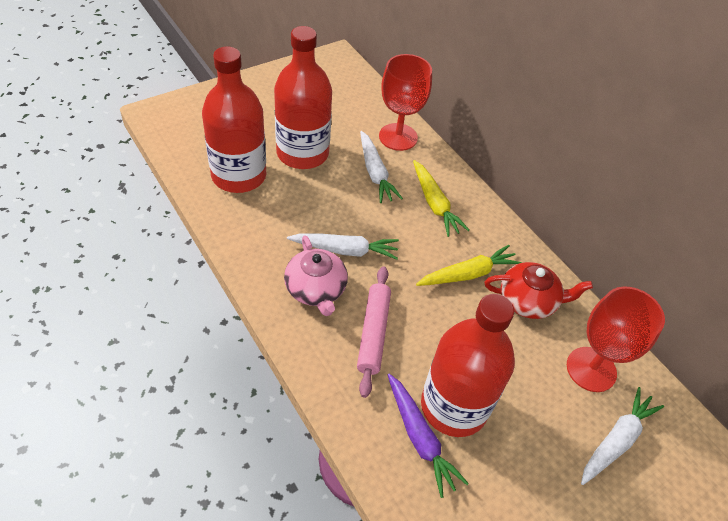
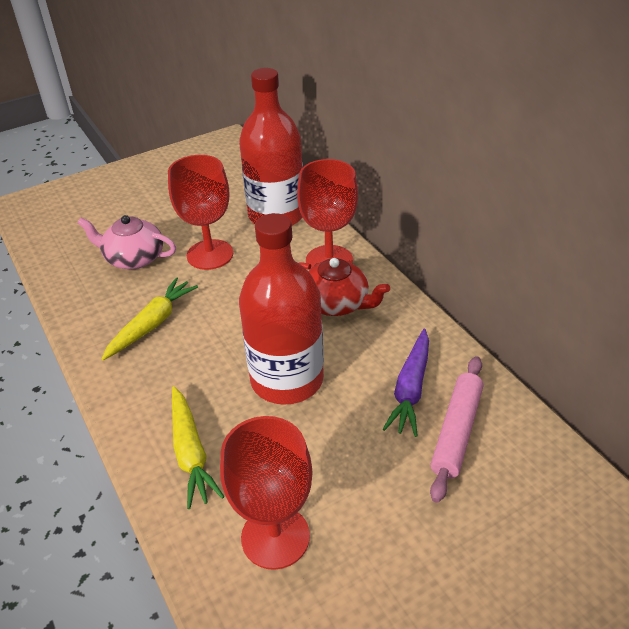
red bottle: [202,46,266,193] [274,26,332,169] [421,294,515,437] = 3 -> [239,68,303,226] [239,213,324,405] = 2
red goblet: [379,54,432,151] [567,286,665,392] = 2 -> [168,155,233,270] [220,416,313,570] [297,159,358,268] = 3
white carrot: [287,233,399,260] [360,131,403,203] [581,387,664,485] = 3 -> none = 0

